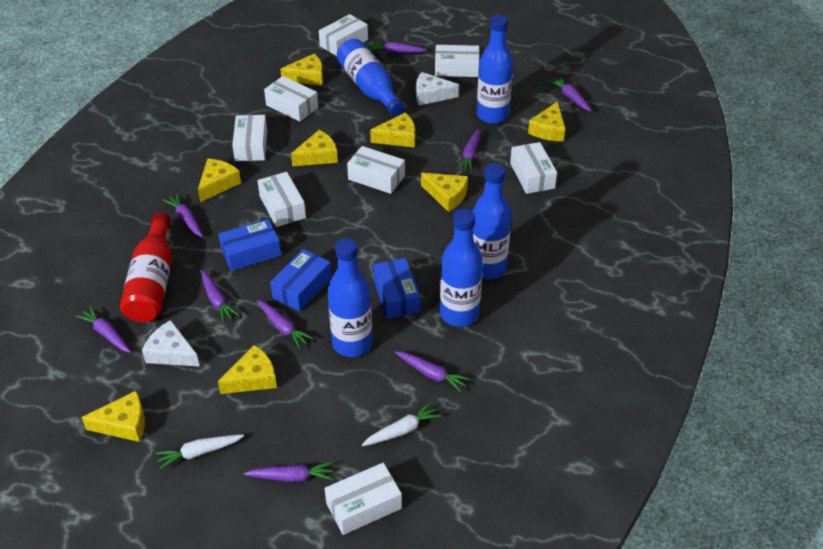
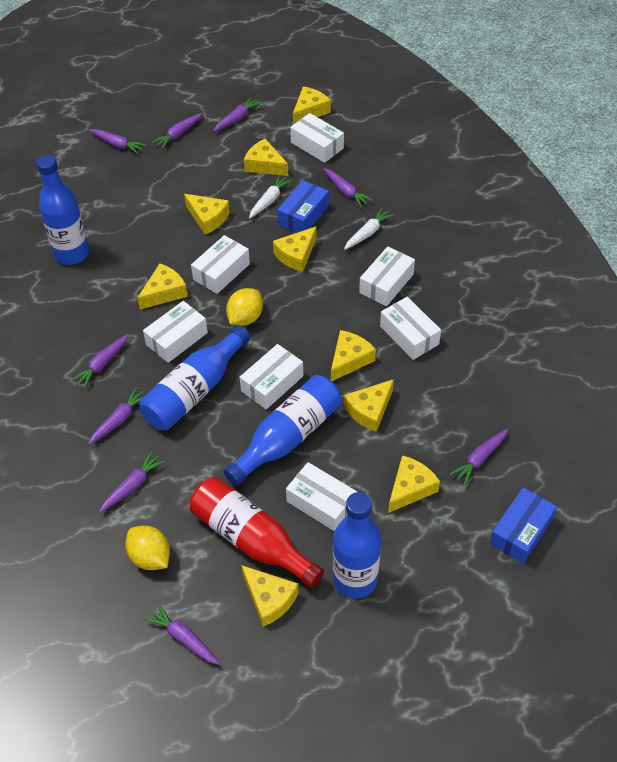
blue bottle: [328,238,372,357] [337,39,405,116] [440,209,483,327] [472,163,512,280] [477,15,513,124] = 5 -> [36,155,89,265] [139,326,250,431] [224,375,342,486] [333,492,381,599] = 4
blue box: [218,219,281,271] [270,249,332,311] [373,258,421,319] = 3 -> [277,180,329,233] [489,487,557,564] = 2
white box: [232,115,267,161] [257,172,306,227] [264,76,318,122] [319,14,368,56] [325,463,402,535] [347,146,405,194] [435,45,479,77] [510,142,557,194] = 8 -> [143,301,208,363] [191,235,250,294] [240,344,303,409] [286,462,357,531] [290,113,344,163] [359,246,415,306] [380,297,441,360] = 7
white cheese: [142,320,199,366] [416,72,459,105] = 2 -> none = 0
yellow cheese: [81,391,145,442] [198,159,241,202] [218,345,277,394] [280,54,323,85] [291,130,338,166] [370,113,415,147] [421,173,468,212] [528,101,565,141] = 8 -> [138,263,188,310] [184,194,230,234] [241,565,299,627] [244,139,288,176] [273,226,317,272] [293,87,331,125] [331,330,376,381] [344,379,394,432] [388,455,440,513] = 9
yellow lemon: none = 0 -> [125,526,170,570] [226,288,263,326] = 2

